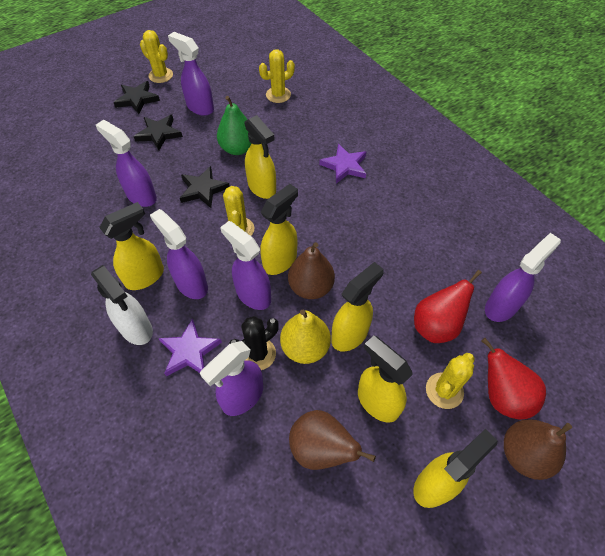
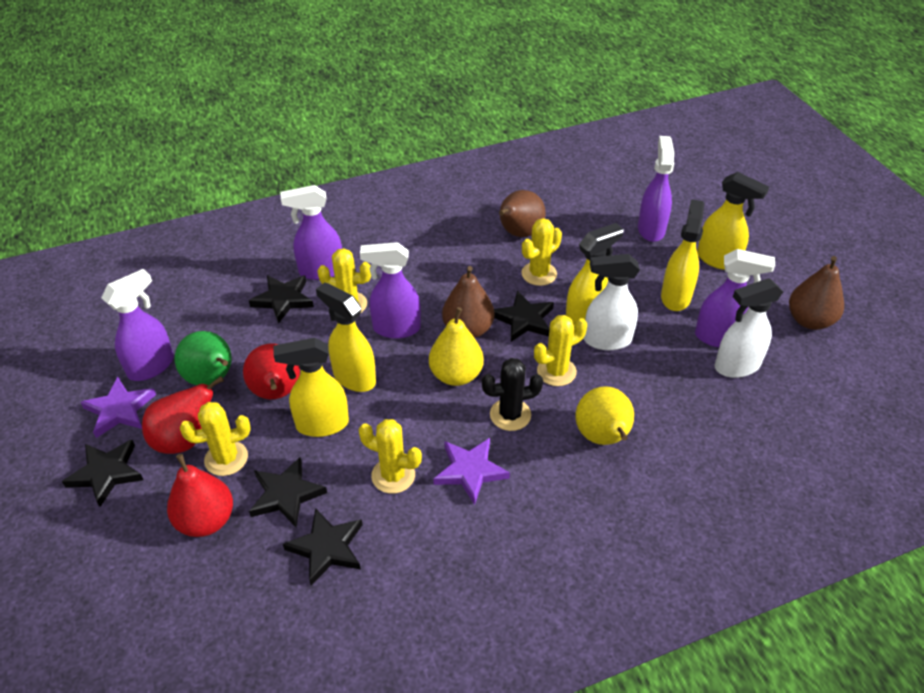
black star: [113,81,160,114] [133,114,183,150] [180,166,230,208] = 3 -> [62,440,143,507] [249,275,314,324] [249,457,327,527] [283,508,362,585] [494,291,554,342] = 5
purple spray bottle: [96,120,157,207] [150,209,208,299] [168,32,214,116] [200,341,263,416] [220,221,271,310] [485,233,561,322] = 6 -> [101,269,174,381] [280,185,342,280] [360,242,421,339] [638,136,674,242] [695,249,775,348] = 5
red pear: [414,270,482,343] [481,338,546,419] = 2 -> [142,376,224,454] [167,454,233,537] [243,344,300,399] = 3
white spray bottle: [91,265,153,345] = 1 -> [584,254,640,350] [715,278,783,378] = 2
yellow cactus: [140,30,173,83] [223,186,254,236] [259,49,295,103] [426,353,475,409] = 4 -> [180,402,251,476] [317,248,371,313] [358,419,422,494] [521,218,562,286] [534,315,587,386] = 5
yellow pear: [280,310,331,364] = 1 -> [429,307,484,386] [575,386,634,445] = 2
yellow spray bottle: [99,202,164,290] [244,115,276,199] [260,184,298,275] [331,262,384,351] [358,336,413,422] [413,429,497,508] = 6 -> [273,338,349,437] [316,283,376,392] [566,223,624,327] [661,199,704,311] [697,172,769,270] = 5

